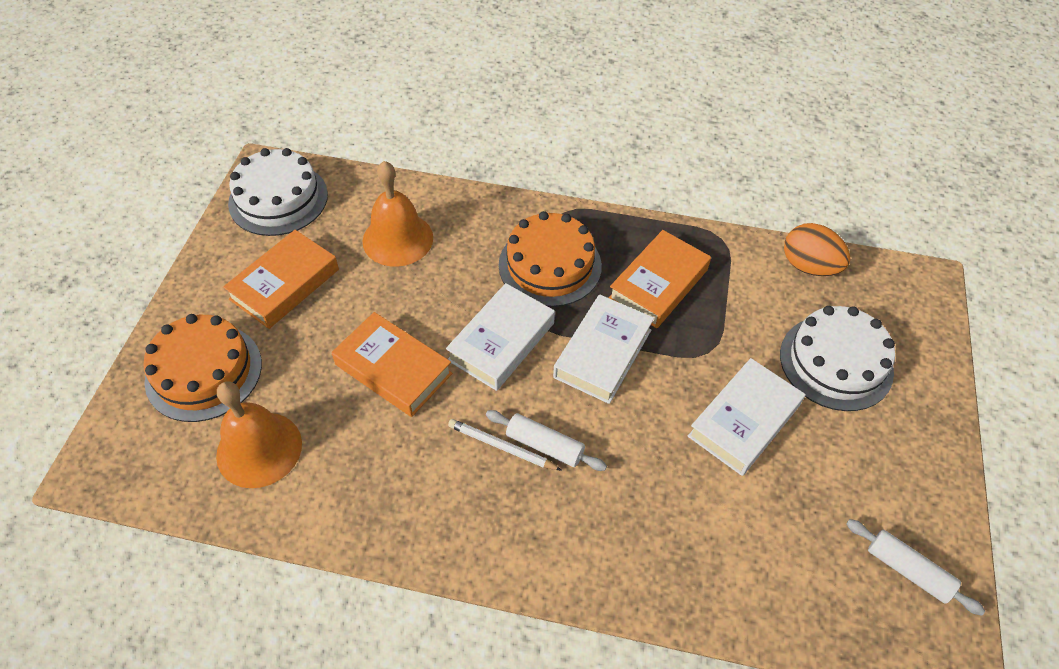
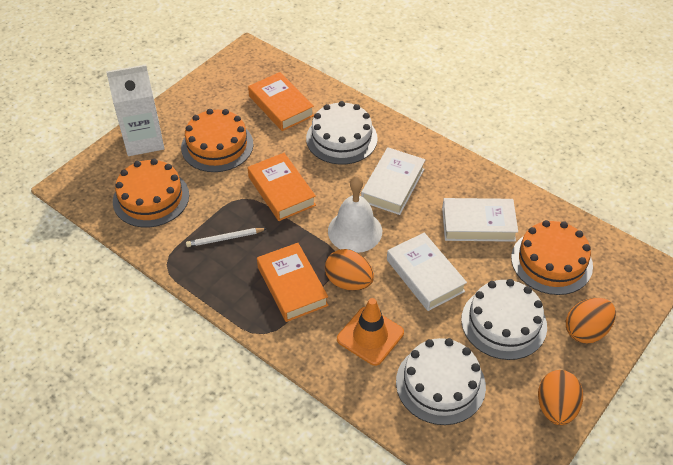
orange bell: [216,382,302,488] [362,161,433,267] = 2 -> none = 0
orange cake: [143,314,262,422] [499,211,602,307] = 2 -> [113,159,189,228] [181,109,253,172] [511,220,593,295] = 3
orange egg: [784,223,850,276] = 1 -> [325,249,374,291] [538,370,583,425] [566,298,616,344] = 3
orange traffic cone: none = 0 -> [337,298,404,366] = 1
white bell: none = 0 -> [328,175,382,253] = 1
white cake: [228,148,328,236] [780,306,895,411] = 2 -> [306,101,378,165] [396,338,486,425] [461,279,547,360] = 3
white carton: none = 0 -> [106,64,165,156] = 1
white rolling pin: [486,410,607,471] [846,519,985,616] = 2 -> none = 0

